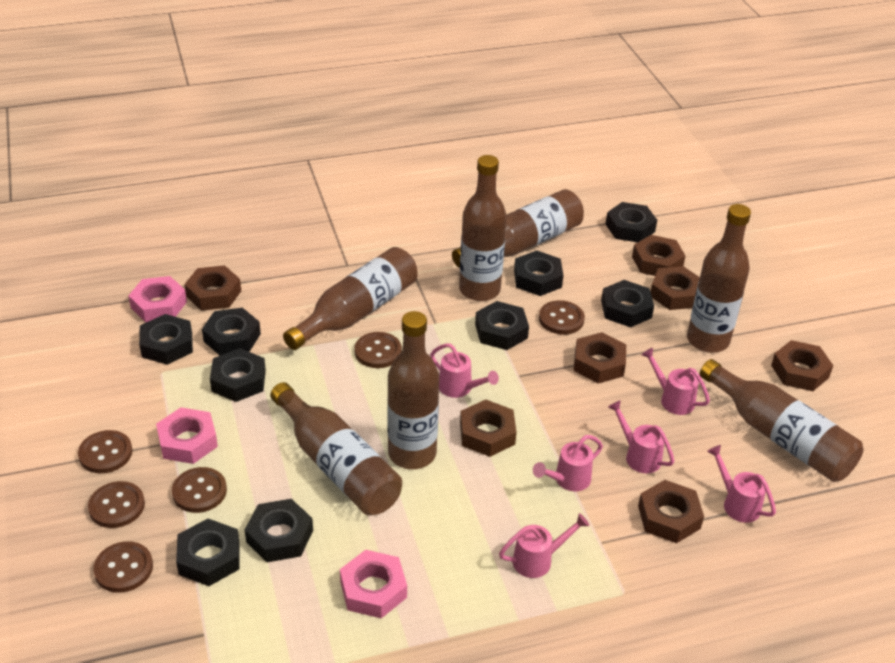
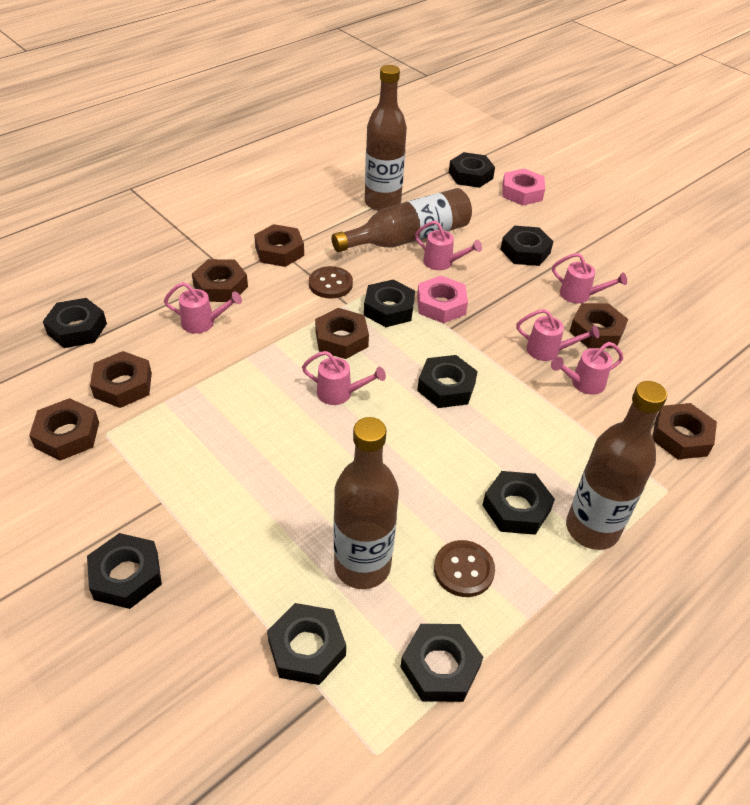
brown bottle: [270,382,402,515] [283,247,418,350] [387,311,439,469] [452,189,584,268] [459,155,507,301] [687,204,751,353] [700,359,863,482] = 7 -> [332,188,472,252] [334,417,399,589] [365,65,407,211] [566,381,667,550] = 4
brown button: [78,430,133,473] [88,481,145,528] [93,541,153,593] [172,467,227,513] [354,332,402,368] [539,300,585,335] = 6 -> [309,266,353,299] [434,540,495,597] = 2
pink nut: [128,276,187,322] [156,407,218,464] [340,550,407,618] = 3 -> [417,276,468,323] [502,168,545,206] = 2

